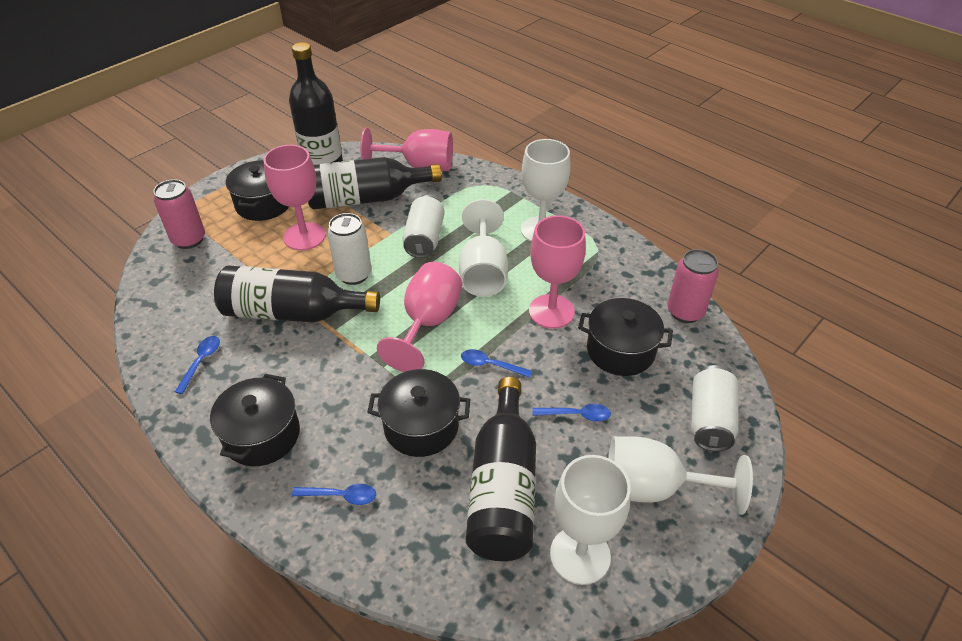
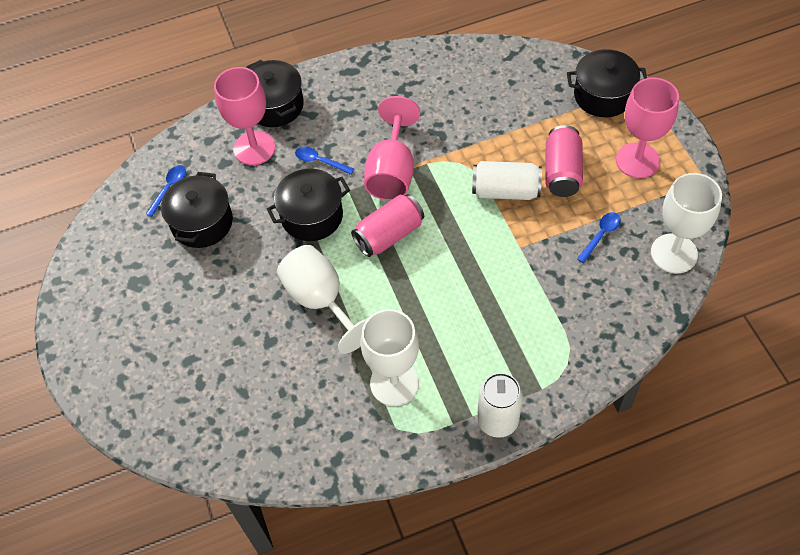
black bottle: [214,265,380,323] [289,42,343,165] [308,157,442,210] [466,377,536,561] = 4 -> none = 0
blue spoon: [175,336,220,394] [292,484,376,505] [461,349,532,378] [533,404,611,422] = 4 -> [146,165,186,217] [295,147,354,175] [577,212,621,263] = 3
pink goblet: [264,145,326,250] [360,128,453,172] [377,262,462,372] [529,215,586,329] = 4 -> [214,67,275,165] [364,96,420,200] [616,77,679,178] = 3
white can: [327,213,372,285] [402,195,445,258] [691,365,739,452] = 3 -> [472,161,542,200] [477,373,523,438] = 2
white goblet: [459,199,508,297] [521,139,571,242] [550,455,631,585] [608,436,753,515] = 4 -> [277,245,368,354] [361,309,419,406] [651,173,722,273] = 3

